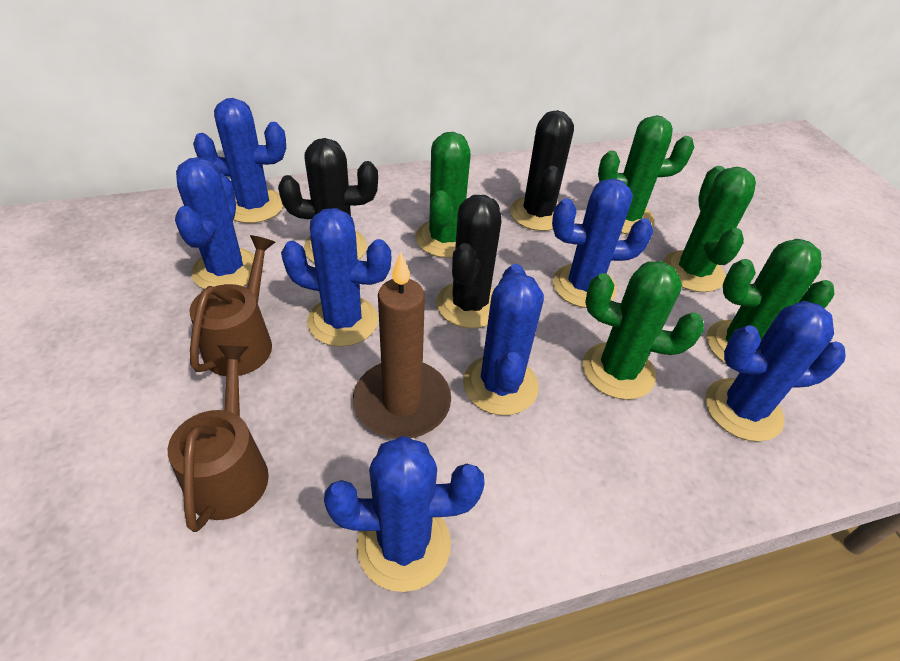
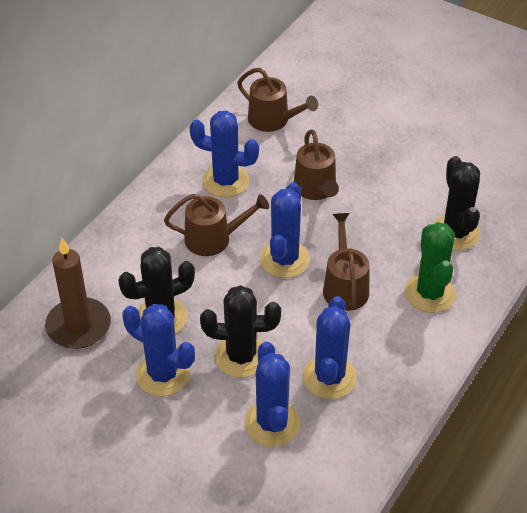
blue cactus: [175,157,255,289] [193,98,286,223] [281,208,391,347] [324,436,485,592] [463,264,544,415] [552,179,653,308] [705,301,846,442] = 7 -> [122,304,195,396] [189,110,259,198] [244,341,300,447] [260,182,310,278] [303,296,357,399] = 5
brown watering can: [168,345,269,532] [190,235,275,376] = 2 -> [164,194,269,256] [237,68,318,132] [294,129,339,200] [323,213,369,311] = 4
green cactus: [415,132,471,258] [583,261,704,400] [598,115,694,234] [663,166,756,292] [707,239,834,364] = 5 -> [405,222,456,313] = 1

